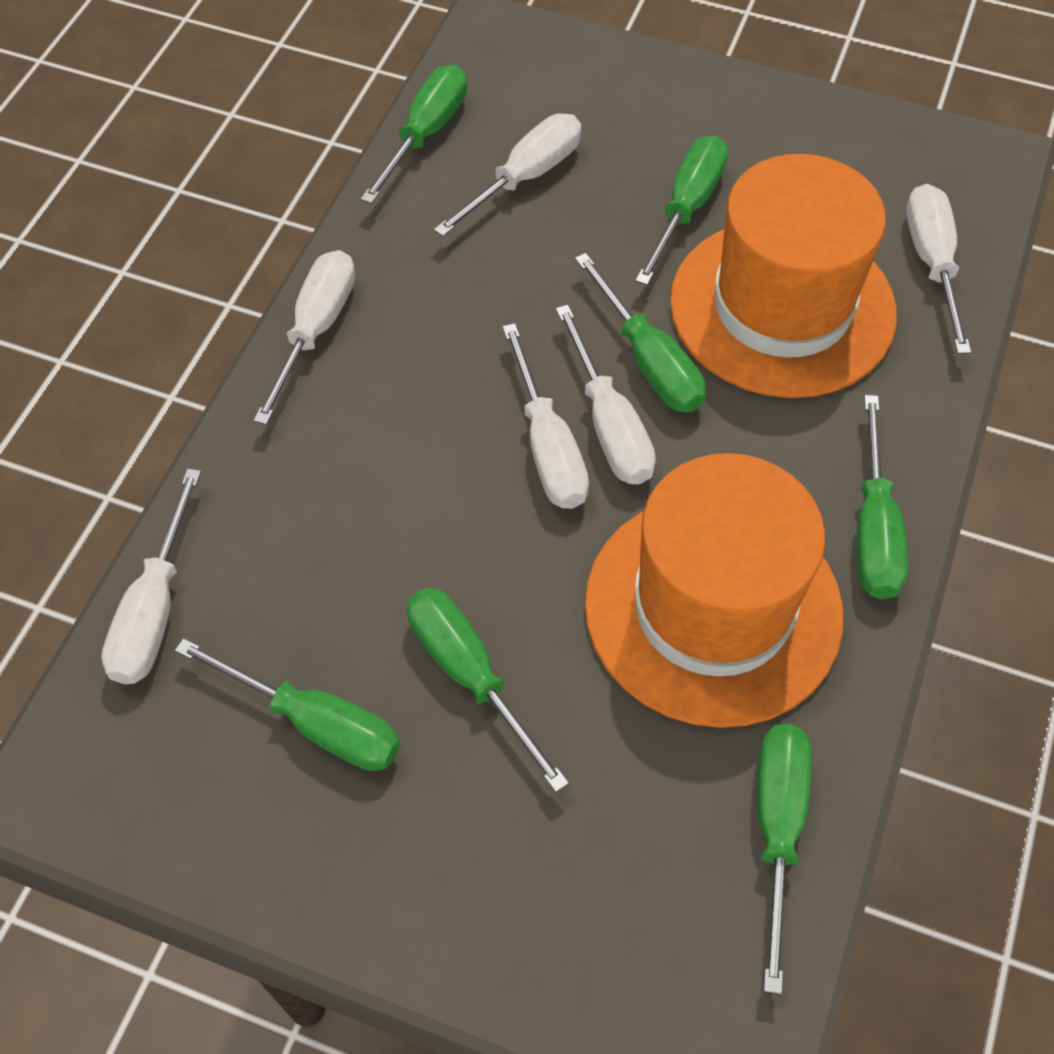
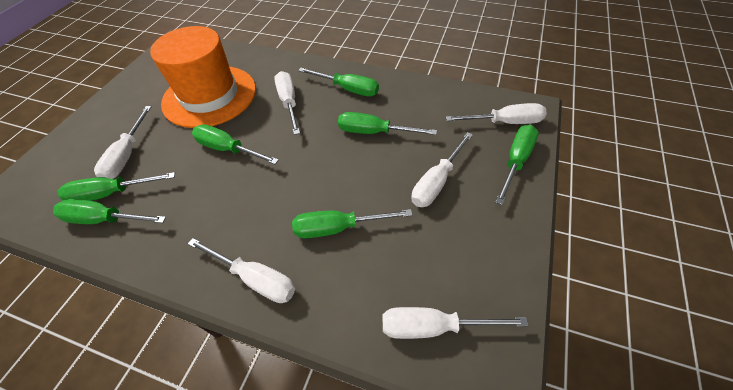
orange hat: [585,453,843,728] [670,154,897,398] = 2 -> [150,26,256,128] = 1

